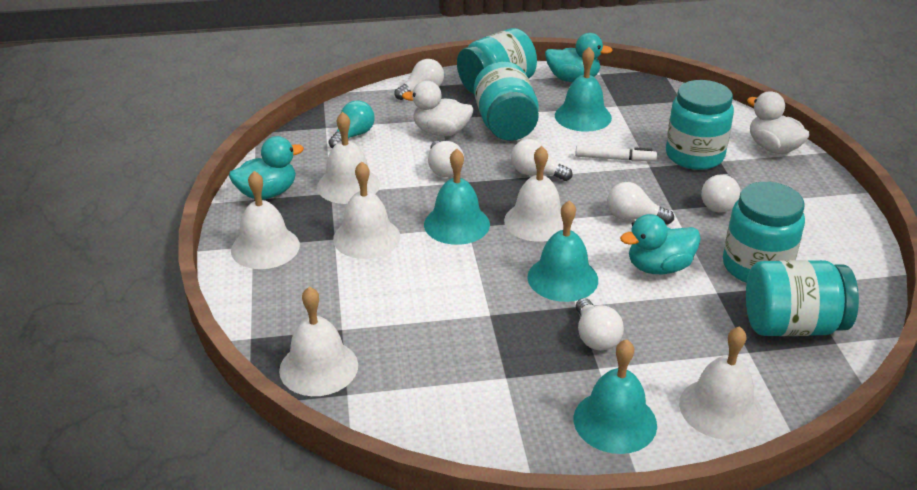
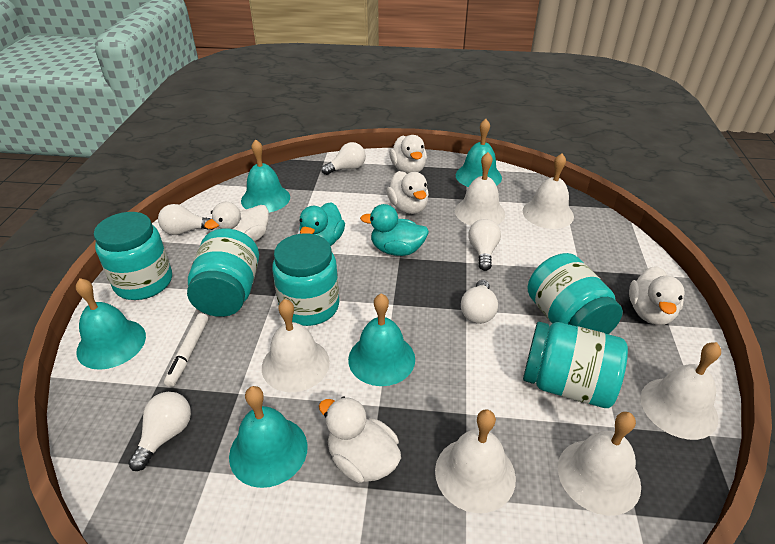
turquoise bell: [424,149,490,245] [527,200,598,302] [555,47,612,132] [574,339,657,454] = 4 -> [76,278,146,370] [229,386,308,488] [241,139,290,212] [348,294,415,386] [456,119,502,187] = 5
turquoise duck: [229,136,304,200] [545,33,613,82] [620,214,701,274] = 3 -> [299,202,345,246] [360,204,429,256] = 2
turquoise light bulb: [328,100,374,148] = 1 -> none = 0
white duck: [402,81,474,136] [747,91,810,154] = 2 -> [204,202,269,242] [319,396,401,483] [387,171,429,214] [389,135,427,174] [629,266,684,325] = 5
white light bulb: [395,59,444,100] [428,141,464,177] [511,139,572,181] [576,298,624,351] [607,182,674,225] [701,174,741,213] = 6 -> [128,392,191,471] [158,204,213,235] [321,142,366,175] [461,280,498,324] [468,219,501,271] = 5

